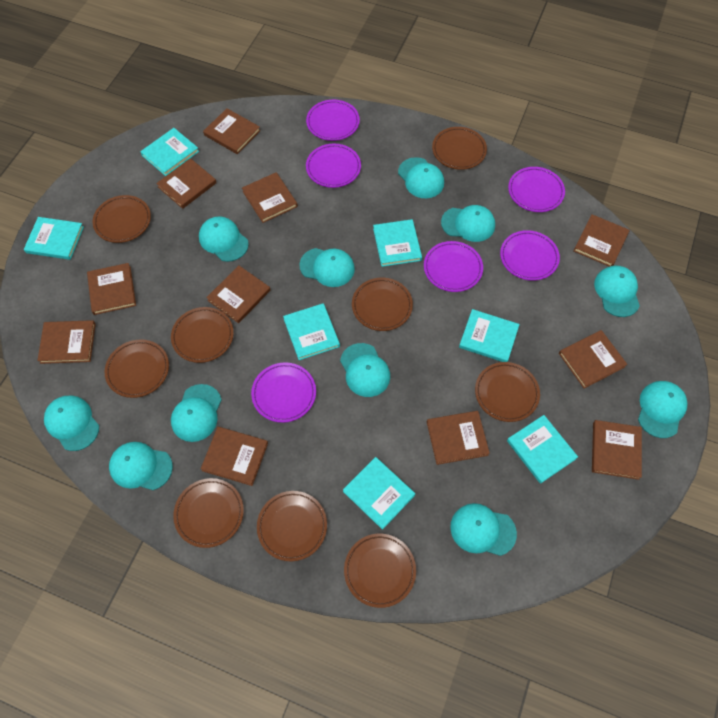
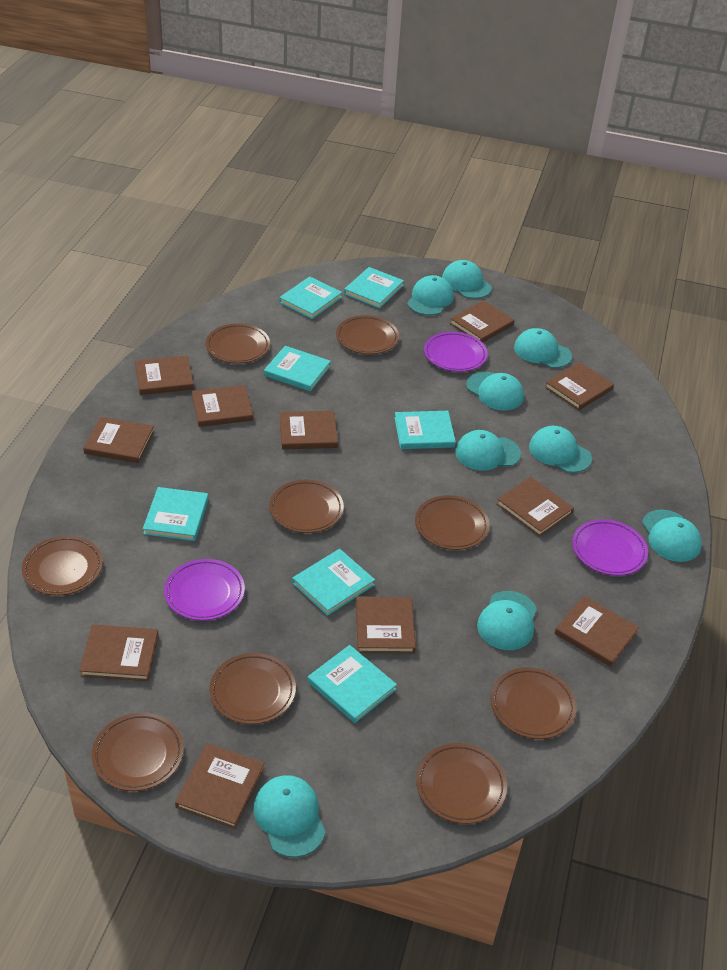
purple plate: [251,362,316,423] [306,100,360,141] [306,144,361,188] [424,241,483,292] [500,230,560,281] [508,167,565,212] = 6 -> [164,559,245,621] [424,332,488,372] [572,519,648,576] = 3
turquoise cap: [44,396,99,451] [109,442,173,490] [171,384,222,442] [199,216,249,262] [299,248,355,287] [340,343,390,397] [398,157,444,198] [441,205,495,242] [450,503,517,556] [594,266,640,317] [638,381,687,438] = 11 -> [253,775,326,858] [407,275,454,315] [442,260,492,299] [455,430,521,471] [466,372,524,410] [477,591,537,650] [514,328,572,368] [529,426,592,473] [642,509,702,562] = 9

